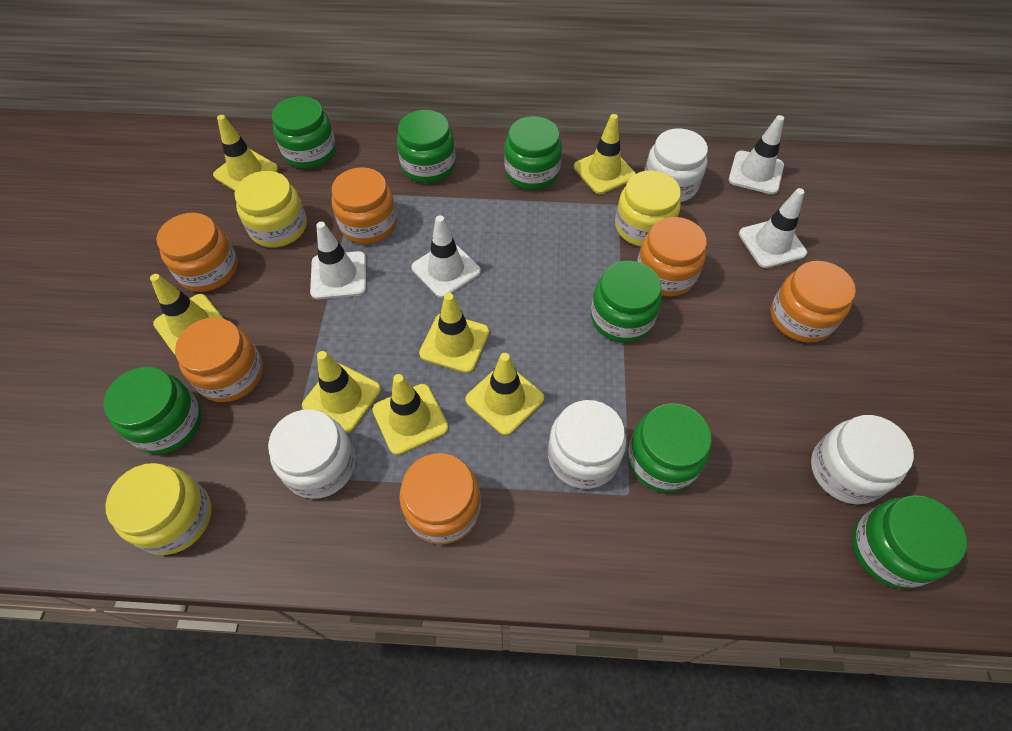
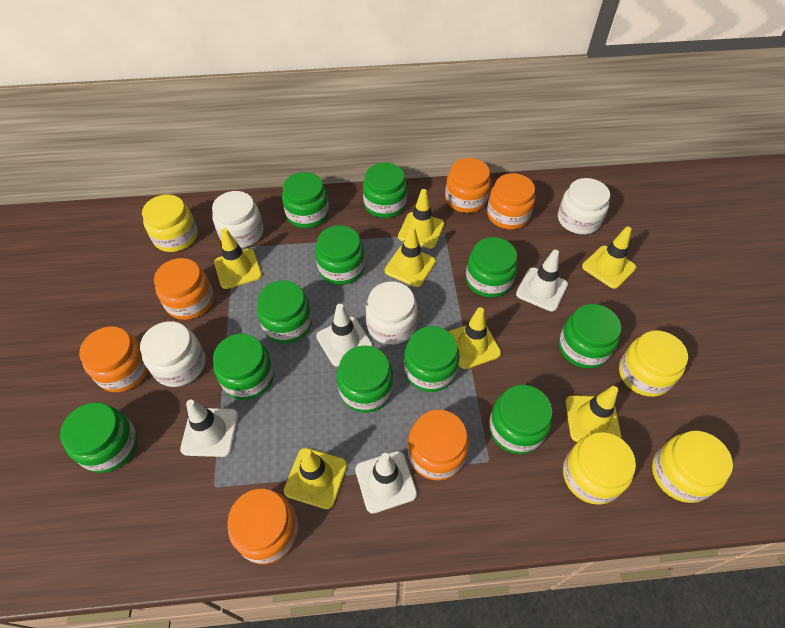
green jar: [103,367,202,454] [272,96,336,169] [397,110,456,183] [504,116,562,190] [591,261,662,342] [627,403,712,492] [852,495,967,589] = 7 -> [60,403,138,473] [213,334,274,400] [257,280,312,343] [282,172,329,228] [315,225,365,285] [337,345,393,413] [363,163,407,218] [404,326,460,392] [466,237,518,298] [489,385,552,454] [559,304,621,369] = 11
yellow jar: [105,463,212,555] [235,171,307,247] [615,170,681,247] = 3 -> [142,195,198,252] [563,432,636,505] [619,330,688,397] [652,431,733,503] = 4

